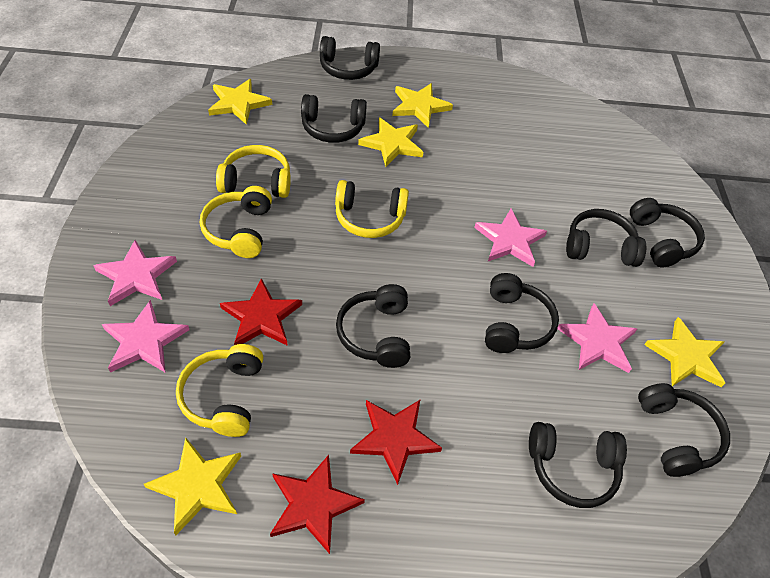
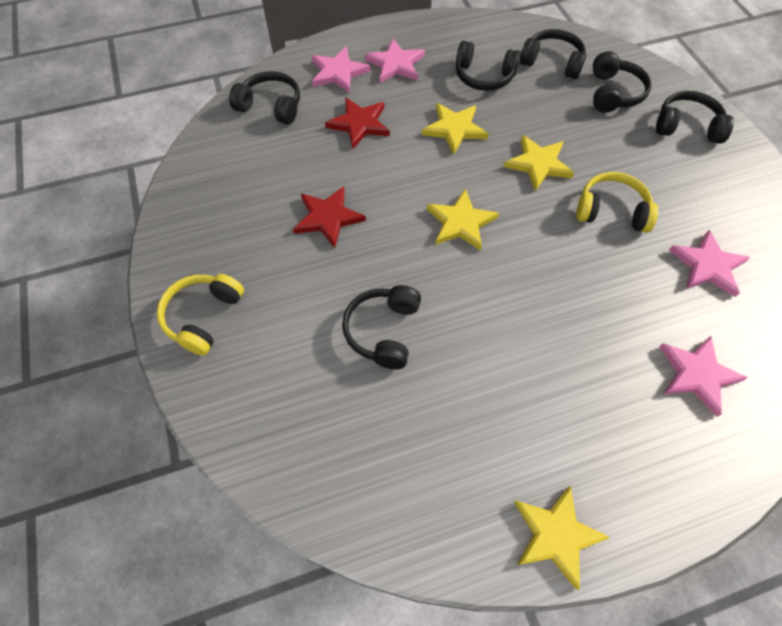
black headphones: [301,94,367,143] [320,36,380,80] [336,284,410,368] [485,273,559,353] [529,422,627,508] [566,209,646,267] [630,198,705,267] [638,383,730,477] = 8 -> [229,71,300,125] [342,285,421,369] [456,41,521,91] [520,29,586,79] [593,51,651,113] [656,91,734,144] = 6
red star: [220,278,302,346] [270,455,365,554] [350,400,442,485] = 3 -> [293,186,366,248] [325,97,390,149] = 2
yellow headphones: [176,344,263,437] [200,186,272,258] [216,145,291,198] [335,180,409,238] = 4 -> [157,274,244,355] [576,172,658,233] = 2
yellow star: [144,437,241,535] [208,79,272,125] [358,118,423,167] [392,83,453,128] [644,317,725,387] = 5 -> [422,103,488,155] [427,189,499,251] [504,135,574,191] [514,486,611,590] = 4

